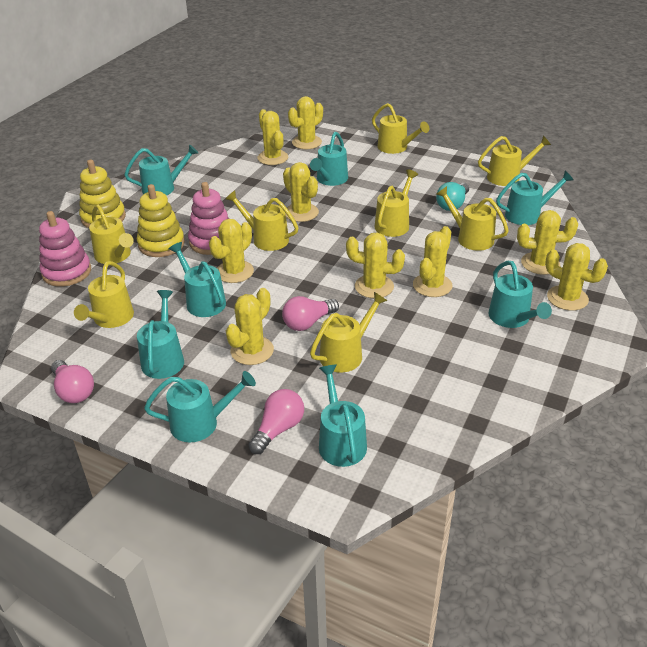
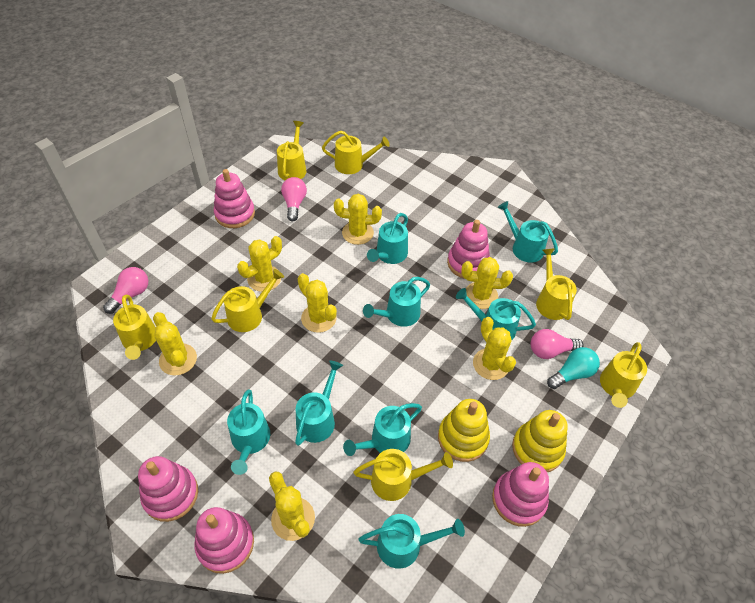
pink stacking toy: [39,211,91,287] [188,182,229,255] = 2 -> [138,456,198,522] [195,507,254,574] [214,169,255,228] [447,220,490,278] [492,462,549,527] = 5
yellow cactus: [209,219,254,283] [226,288,274,365] [258,109,288,165] [283,162,319,222] [288,96,323,149] [346,232,405,298] [413,226,452,297] [517,210,578,275] [545,243,608,311] = 9 -> [153,312,197,376] [237,236,282,292] [269,472,315,541] [298,273,337,333] [334,194,382,245] [461,257,513,309] [473,317,516,380] = 7
yellow watering can: [74,261,134,328] [89,205,134,264] [225,190,298,251] [310,292,387,372] [372,103,429,154] [374,170,418,237] [436,186,509,251] [478,136,551,186] = 8 -> [113,295,156,360] [211,269,284,332] [277,121,307,180] [322,131,390,174] [354,449,453,501] [536,248,577,320] [600,342,647,408] = 7

